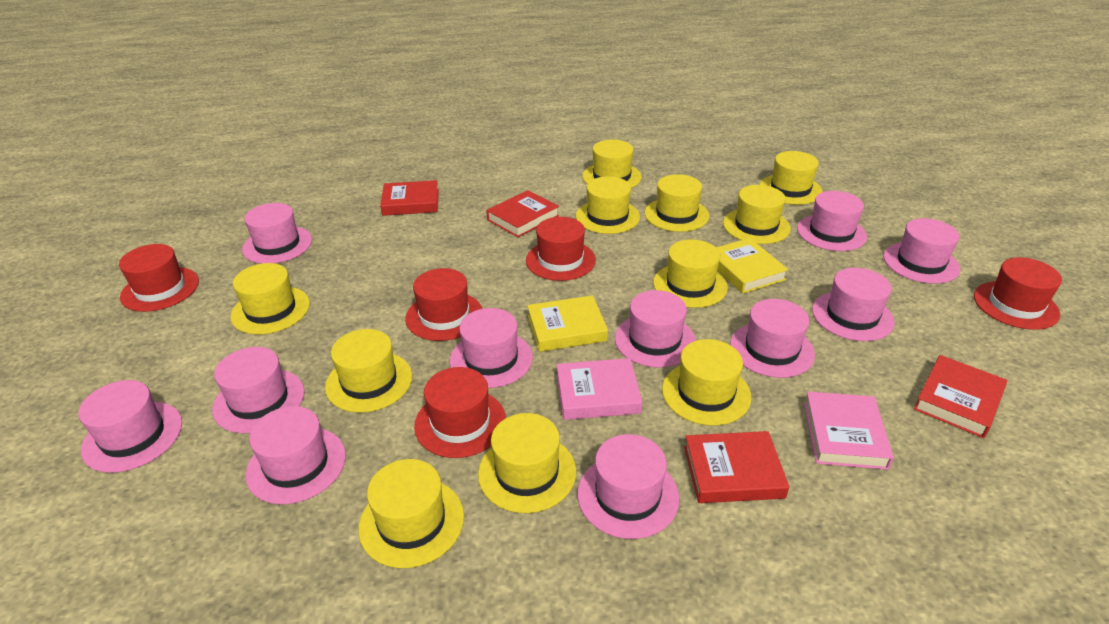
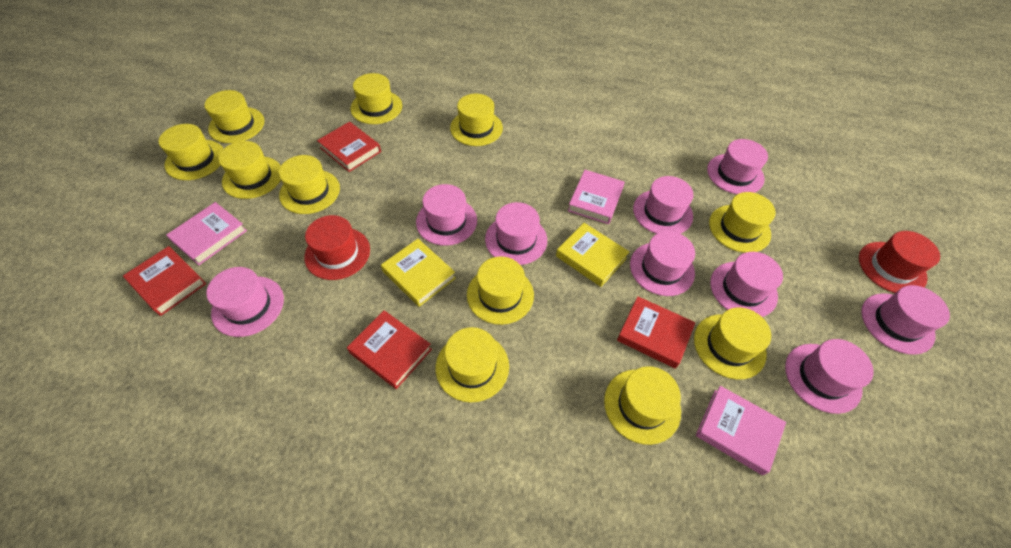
pink book: [557,358,642,420] [804,392,894,470] = 2 -> [166,202,247,265] [568,170,625,224] [696,386,786,475] = 3
pink hat: [78,380,182,473] [212,347,305,433] [242,203,312,264] [246,406,346,504] [450,308,533,388] [578,434,679,539] [615,290,696,368] [730,299,815,378] [797,191,867,251] [812,268,895,341] [883,218,960,284] = 11 -> [206,267,284,337] [416,184,477,246] [485,202,547,265] [630,231,695,296] [633,176,693,234] [707,139,768,194] [710,252,783,317] [785,339,874,414] [861,285,950,355] = 9
red hat: [119,244,199,312] [405,268,482,341] [414,367,506,458] [526,217,596,281] [974,257,1062,330] = 5 -> [304,215,370,280] [859,231,940,293] = 2

